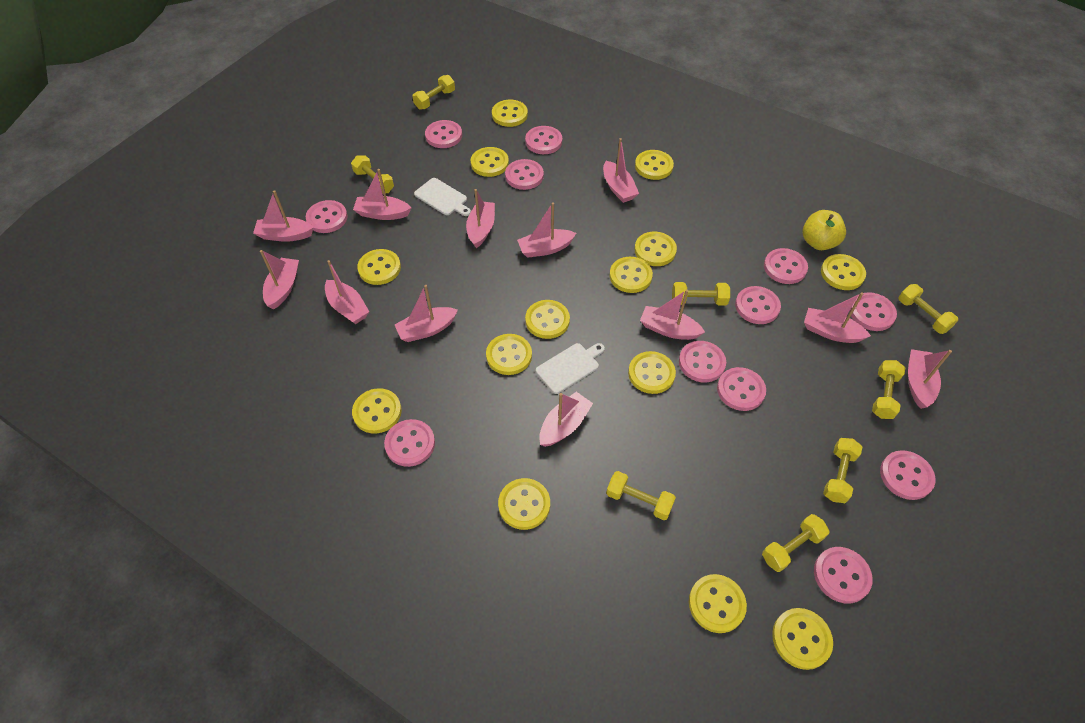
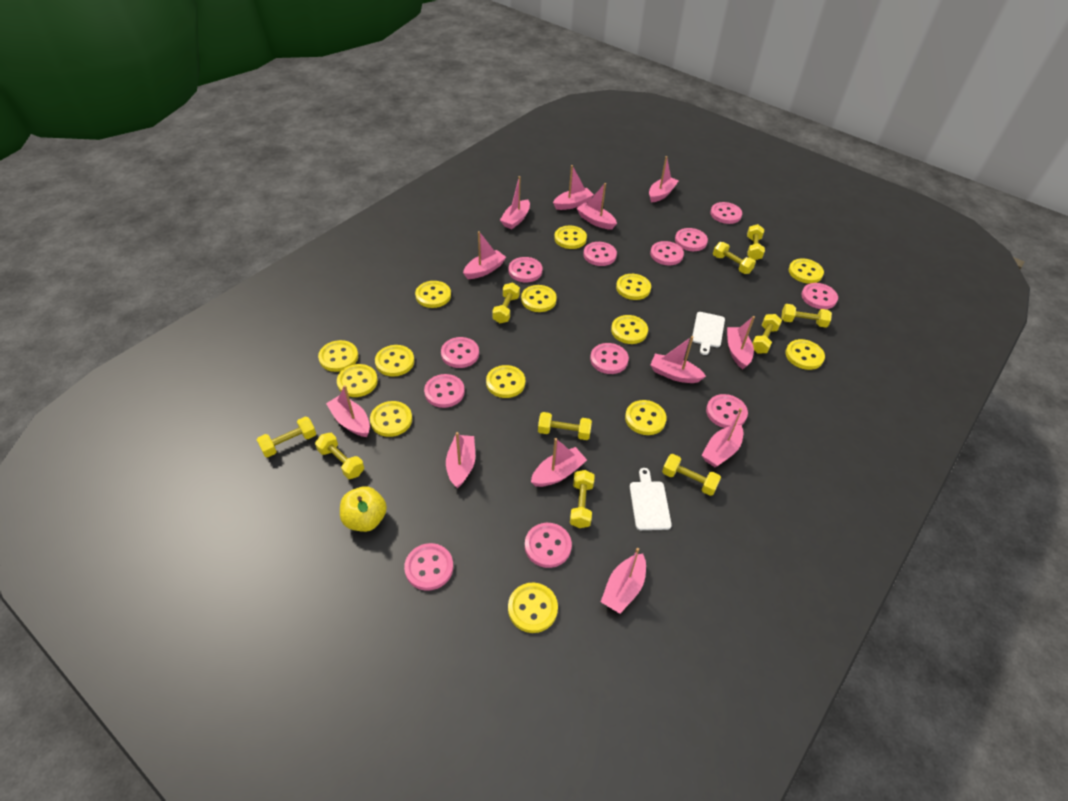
yellow dumbbell: [351,155,394,193] [412,75,455,110] [606,471,676,520] [672,282,730,306] [762,514,829,572] [823,438,863,503] [872,360,905,419] [898,284,958,334] = 8 -> [257,417,316,457] [315,433,364,479] [492,283,520,323] [538,412,592,440] [570,470,595,528] [662,454,721,496] [713,242,756,274] [747,224,765,260] [752,314,782,353] [781,304,832,328] = 10

